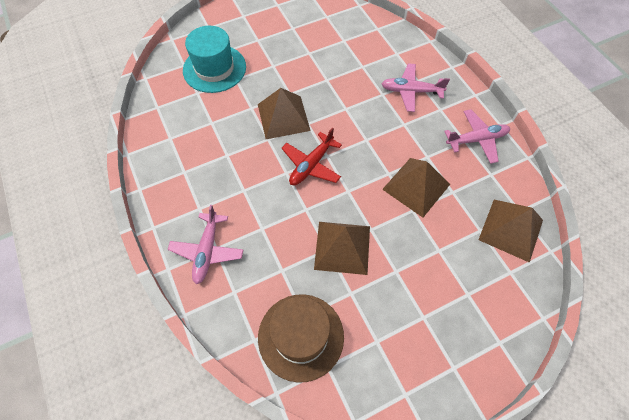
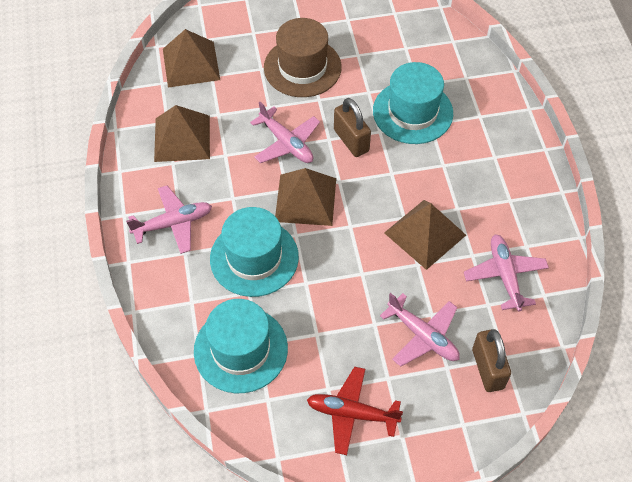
brown padlock: none = 0 -> [334,98,371,157] [472,329,511,392] = 2
pink plane: [167,205,243,285] [381,63,450,112] [444,109,510,164] = 3 -> [126,186,212,254] [250,102,320,163] [380,293,460,367] [464,234,549,312] = 4
turquoise hat: [183,26,246,93] = 1 -> [194,299,288,393] [210,207,299,297] [373,62,453,144] = 3

